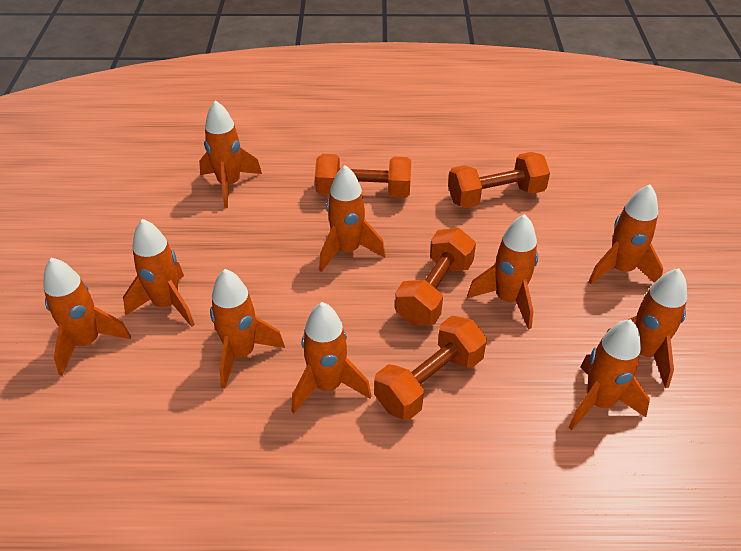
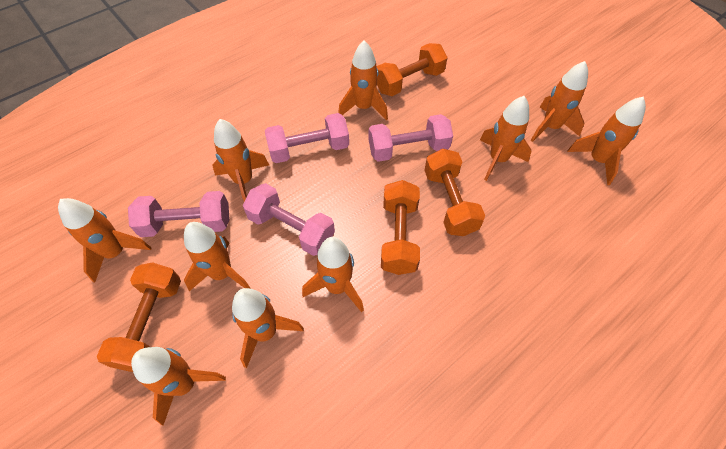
pink dumbbell: none = 0 -> [128,191,230,237] [243,183,335,256] [265,113,349,163] [369,114,453,162] = 4

